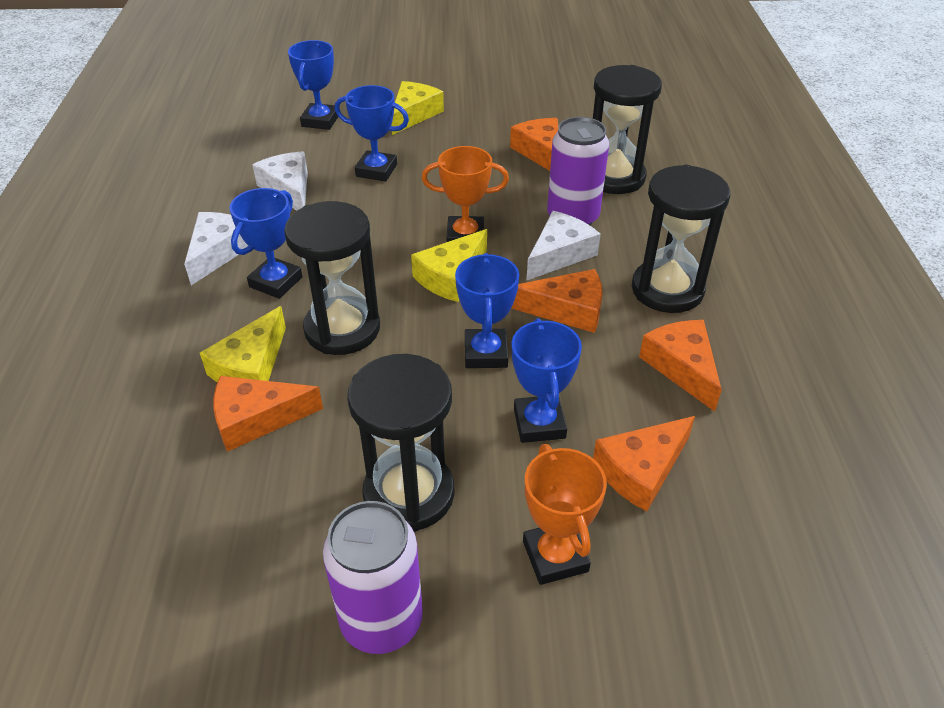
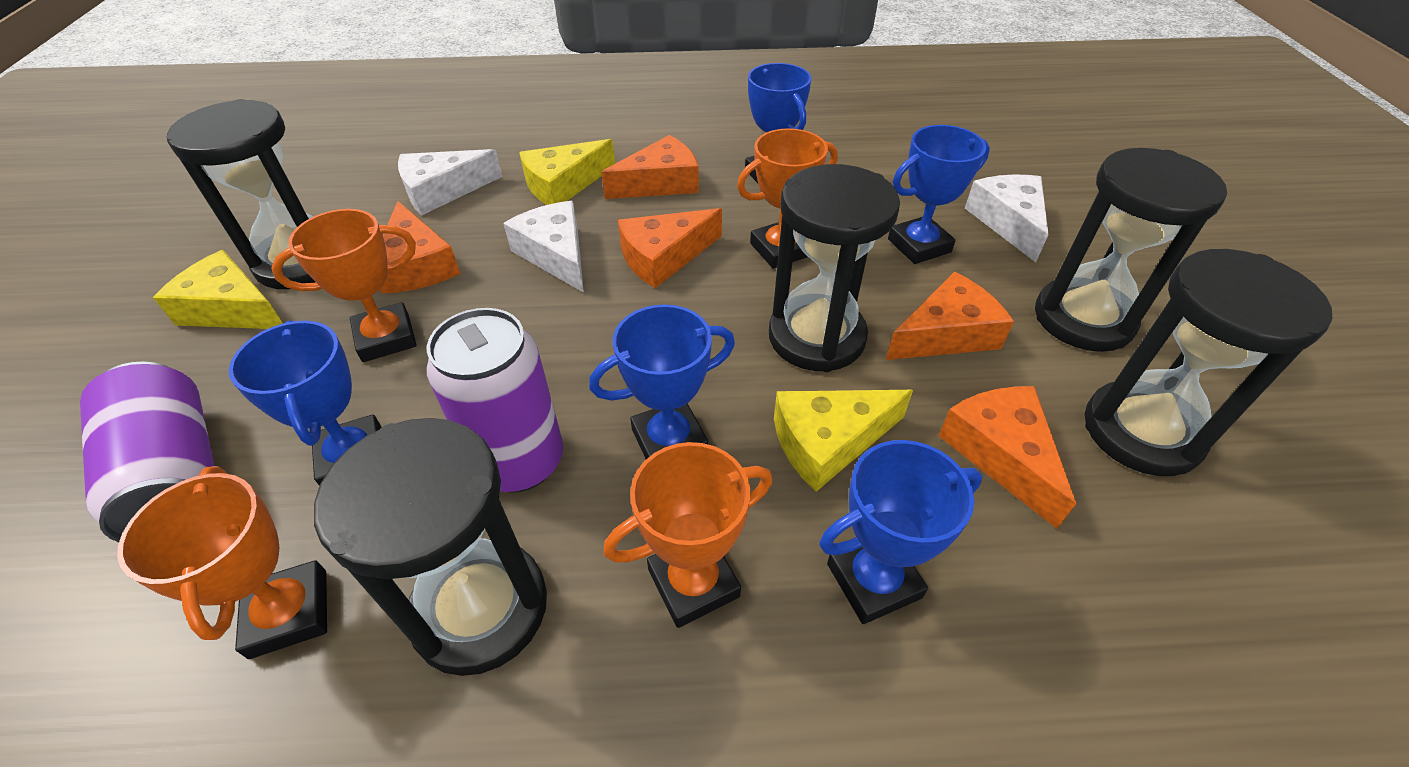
black hourglass: [284,201,380,355] [347,354,454,532] [593,65,662,194] [632,165,730,313] = 4 -> [166,99,315,289] [314,418,547,676] [769,164,900,372] [1035,148,1227,352] [1085,249,1332,476] = 5
orange trophy: [422,146,509,242] [523,444,607,585] = 2 -> [117,466,327,659] [271,209,417,362] [603,442,772,628] [737,128,838,268] = 4

